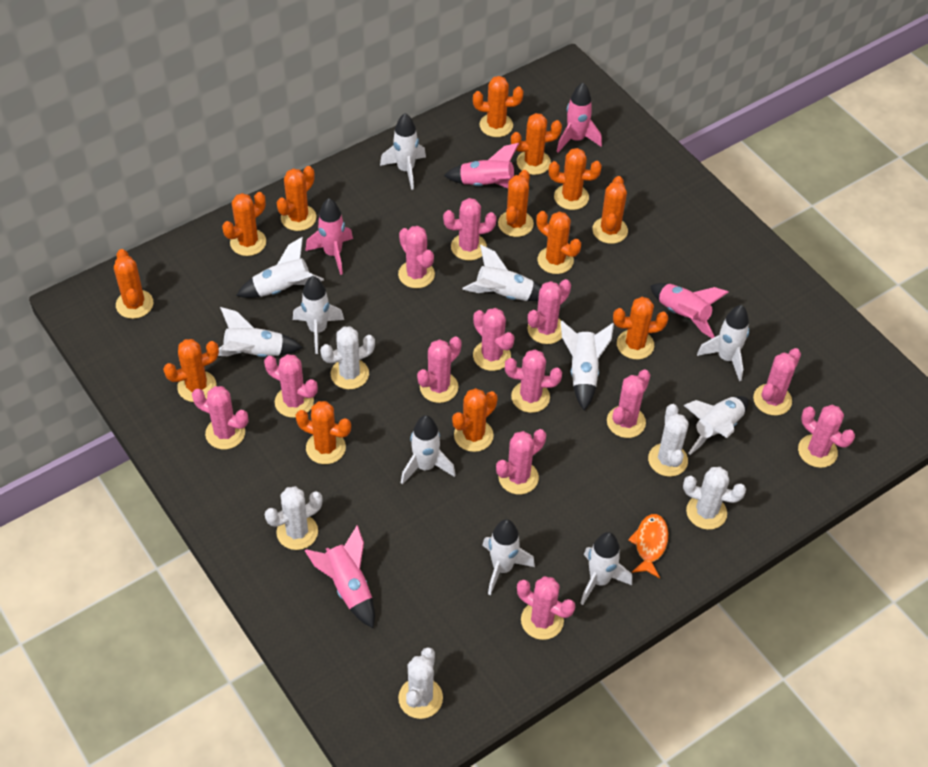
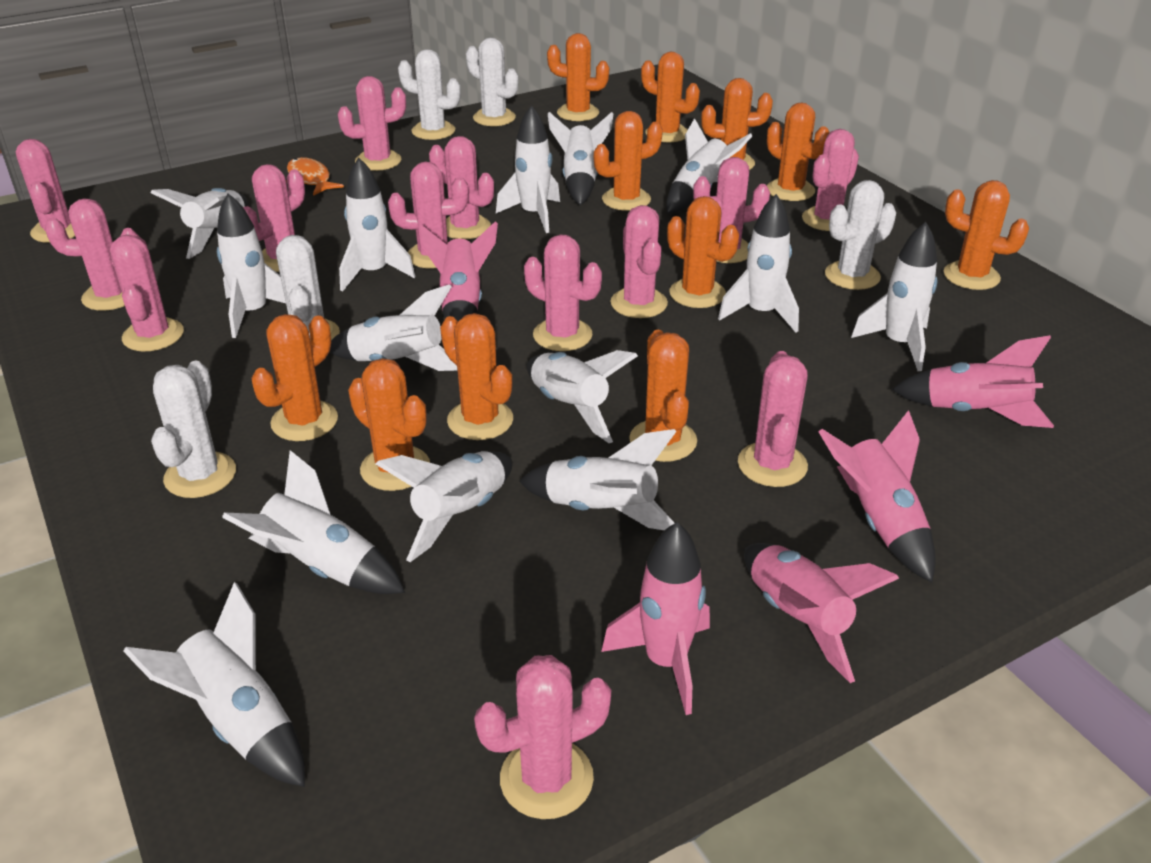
orange cactus: [114,249,153,319] [163,339,219,402] [222,192,266,256] [277,166,316,231] [296,401,351,464] [452,388,498,452] [473,76,523,137] [498,170,534,237] [511,113,562,175] [537,211,581,274] [549,148,602,210] [593,176,628,244] [613,297,668,360] = 13 -> [251,314,338,441] [348,358,430,491] [440,313,513,440] [547,33,609,121] [594,111,663,211] [629,330,697,462] [641,52,700,142] [667,196,739,308] [701,78,773,170] [767,102,830,201] [944,180,1029,290] = 11
white rocket: [218,307,303,357] [236,237,324,298] [293,276,344,354] [380,113,426,190] [401,415,456,485] [462,244,541,301] [482,519,535,595] [561,321,614,411] [580,532,632,605] [684,396,749,455] [697,305,749,381] = 11 -> [123,582,305,787] [151,188,248,259] [217,194,286,338] [222,450,405,594] [330,284,457,371] [339,157,416,291] [376,451,512,562] [496,105,560,233] [519,429,677,530] [527,350,638,443] [548,112,613,205] [666,118,752,213] [718,194,799,333] [851,222,937,371] = 14

